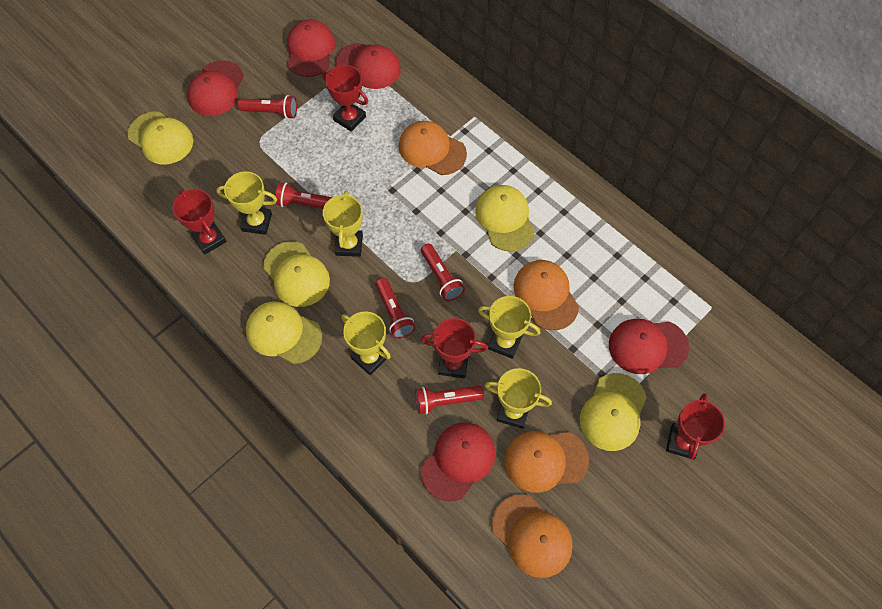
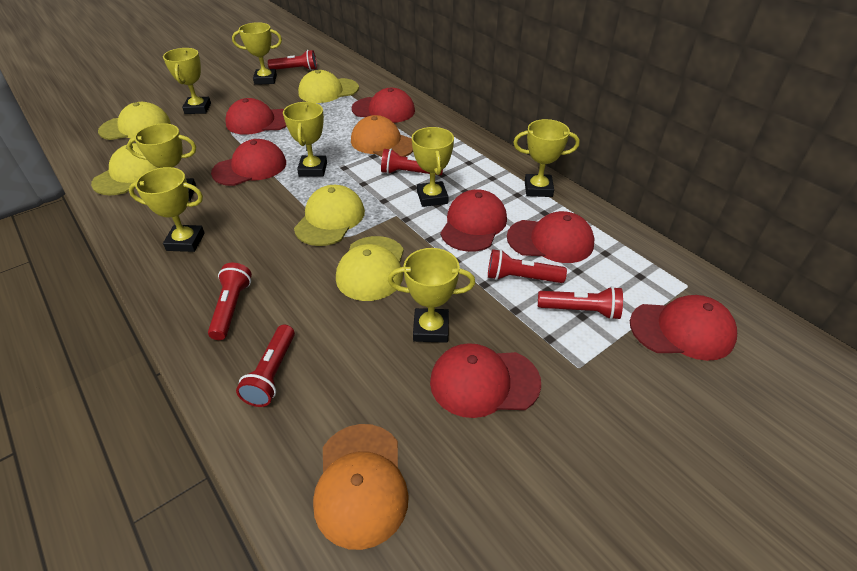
orange cap: [399,121,467,175] [492,494,573,578] [504,431,589,493] [513,260,579,330] = 4 -> [313,424,409,550] [351,115,413,157] = 2
red cap: [187,60,244,116] [287,19,335,77] [335,43,401,89] [420,422,496,501] [609,319,689,374] = 5 -> [211,139,286,186] [225,98,287,135] [351,88,415,123] [430,343,541,418] [440,189,507,252] [507,211,594,263] [630,295,737,361] = 7
red flashlight: [238,95,297,119] [275,182,333,209] [375,278,416,339] [415,385,484,414] [421,244,465,301] = 5 -> [208,263,252,340] [236,325,295,407] [268,50,317,70] [381,149,443,175] [488,249,567,283] [538,286,623,320] = 6
red trophy: [173,189,227,255] [322,65,368,132] [421,318,488,378] [666,393,725,460] = 4 -> none = 0
yellow trophy: [216,171,277,235] [323,191,363,257] [341,311,391,375] [478,296,541,359] [484,368,552,429] = 5 -> [127,124,196,201] [129,167,205,252] [163,48,211,114] [232,22,282,85] [283,102,327,177] [388,248,475,343] [412,127,454,207] [513,119,580,197] = 8

